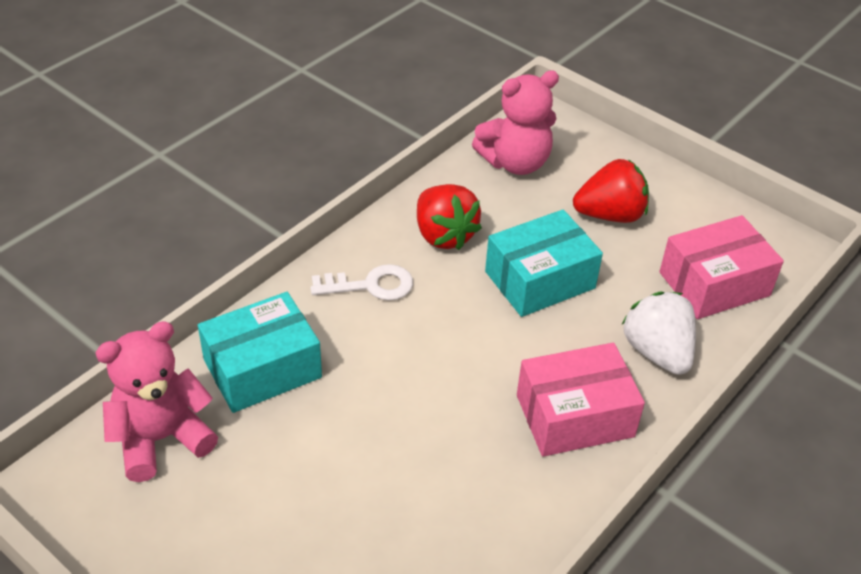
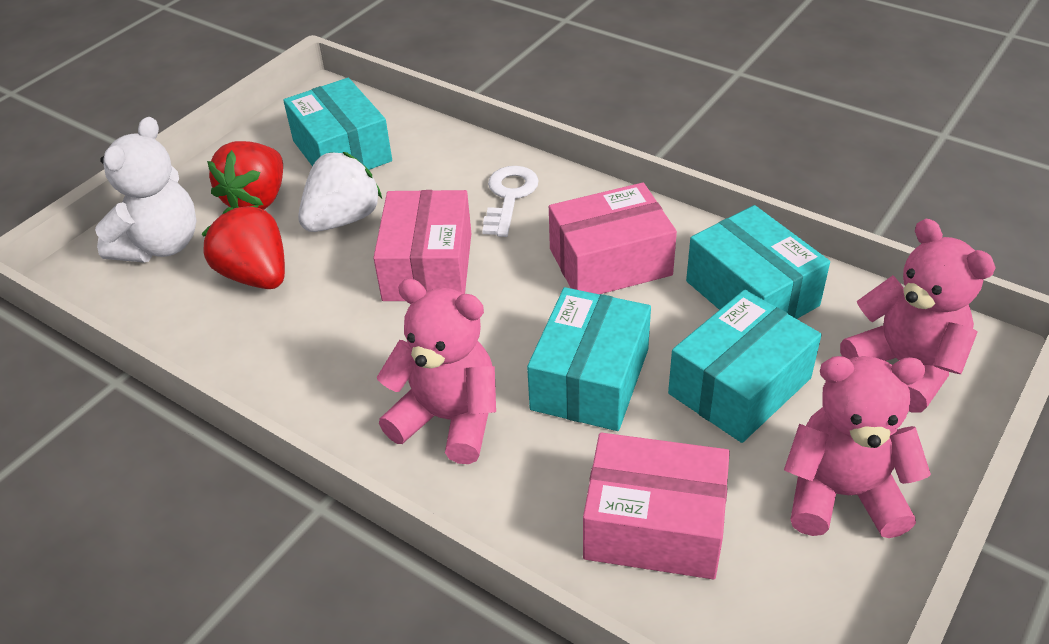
pink box: [517,343,645,457] [659,215,784,319] = 2 -> [373,190,471,301] [549,183,677,294] [583,433,730,579] = 3
pink teddy bear: [95,321,218,482] [472,70,559,175] = 2 -> [377,279,496,464] [784,356,931,538] [840,219,996,413] = 3
turquoise box: [198,292,322,413] [485,210,603,317] = 2 -> [283,78,392,170] [527,287,651,431] [668,290,822,443] [686,205,830,319] = 4
white teddy bear: none = 0 -> [95,117,197,262] = 1

